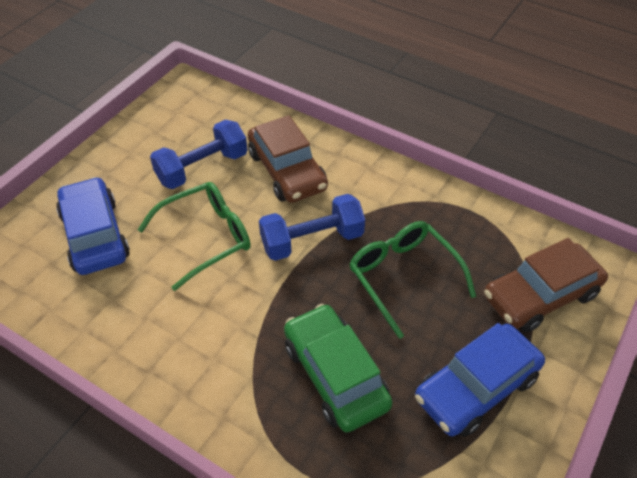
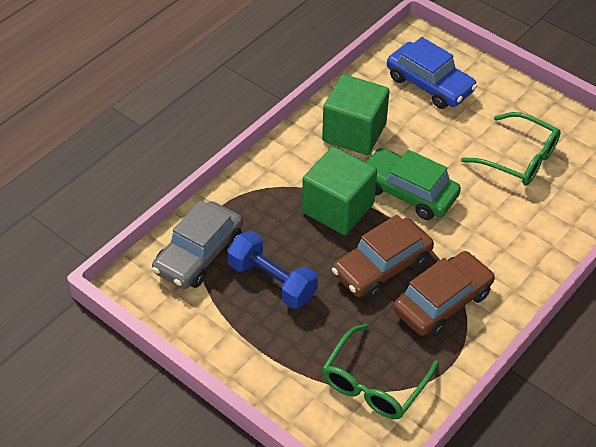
blue car: [56,177,130,275] [415,323,545,437] = 2 -> [387,37,477,109] = 1
blue dumbbell: [150,119,247,189] [259,194,365,261] = 2 -> [227,231,318,309] = 1
green cube: none = 0 -> [302,146,377,235] [322,74,390,155] = 2
grey car: none = 0 -> [152,200,243,289] = 1

